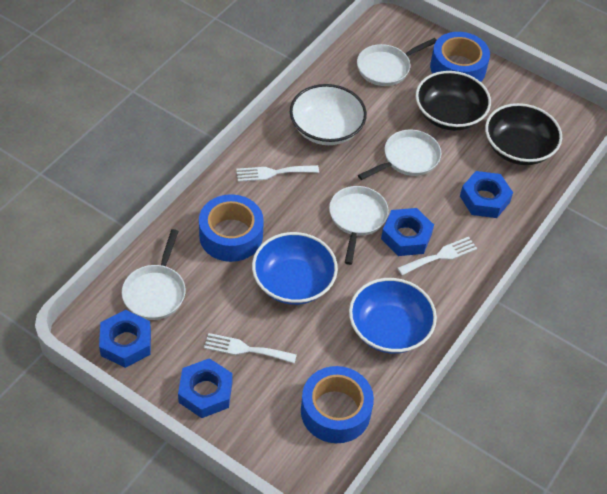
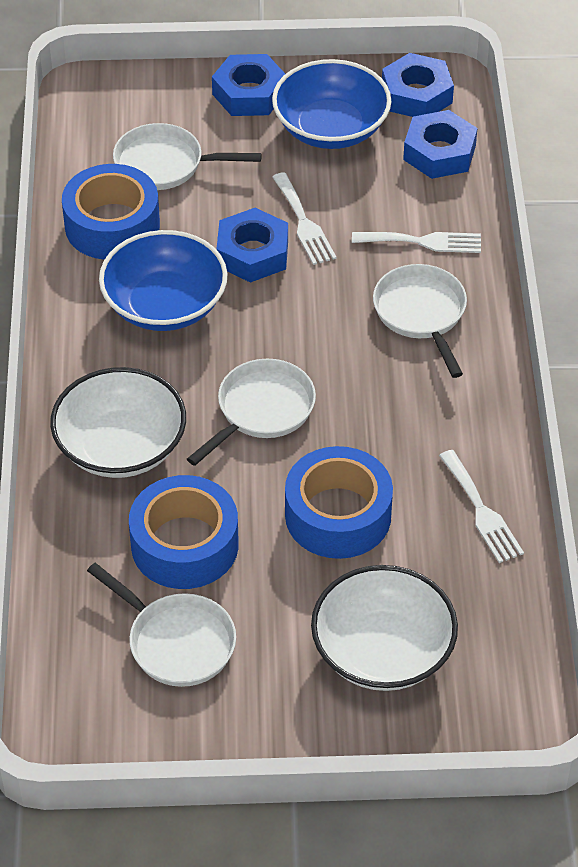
black bowl: [416,71,491,131] [485,103,562,165] = 2 -> none = 0
white bowl: [290,84,367,145] = 1 -> [50,367,186,478] [311,565,458,691] = 2

